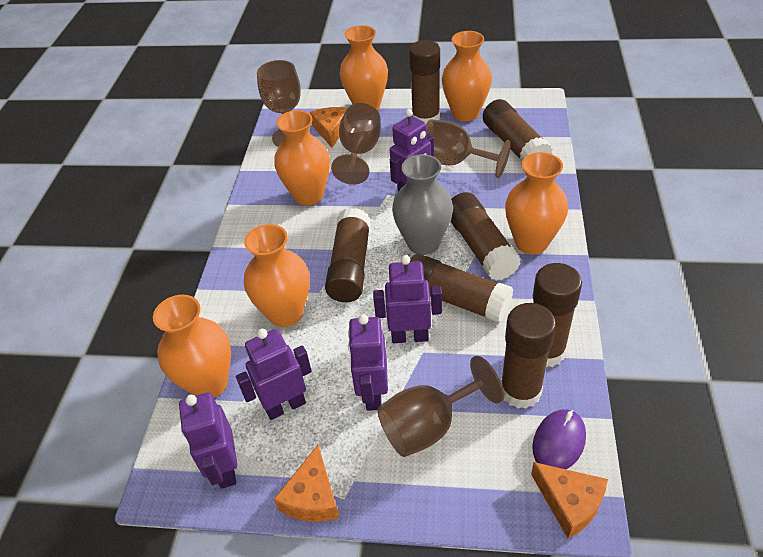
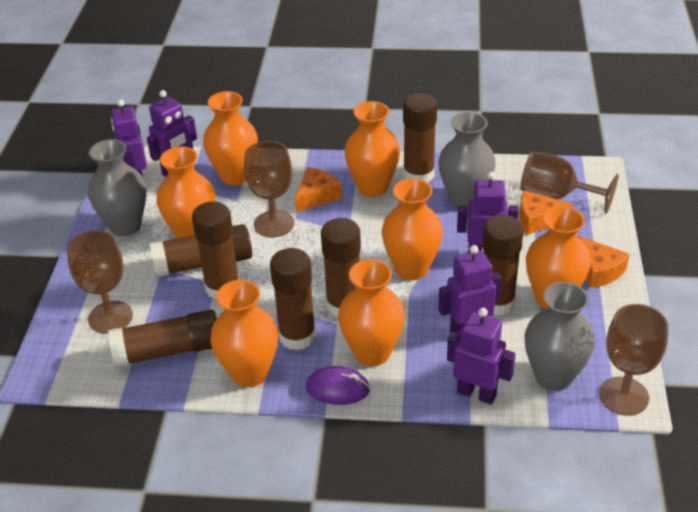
grey vase: [392,154,453,255] = 1 -> [88,139,146,237] [438,112,496,209] [524,282,595,391] = 3
orange vase: [153,295,231,398] [244,224,310,327] [274,110,330,206] [340,25,388,110] [442,31,492,121] [505,152,568,254] = 6 -> [157,147,215,238] [203,91,258,185] [210,280,278,387] [338,259,405,366] [344,101,400,197] [381,178,443,280] [526,206,591,309] = 7

